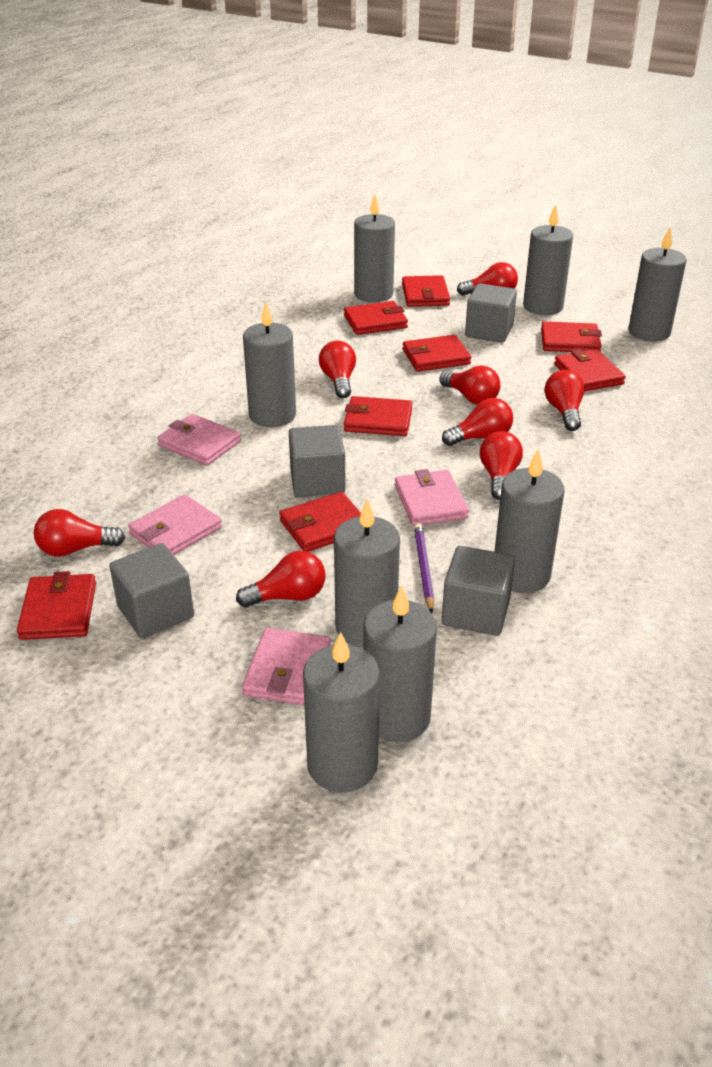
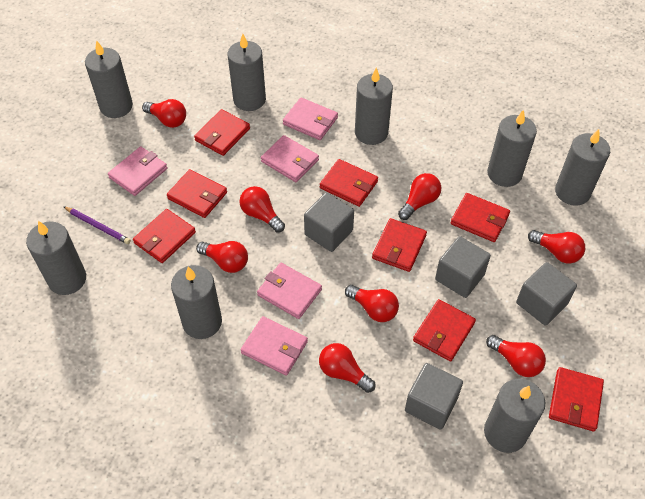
pink wallet: [128,494,222,555] [157,414,241,466] [242,628,331,705] [395,469,469,526] = 4 -> [108,147,167,196] [241,316,308,376] [257,263,322,319] [261,135,319,182] [283,98,338,140] = 5

